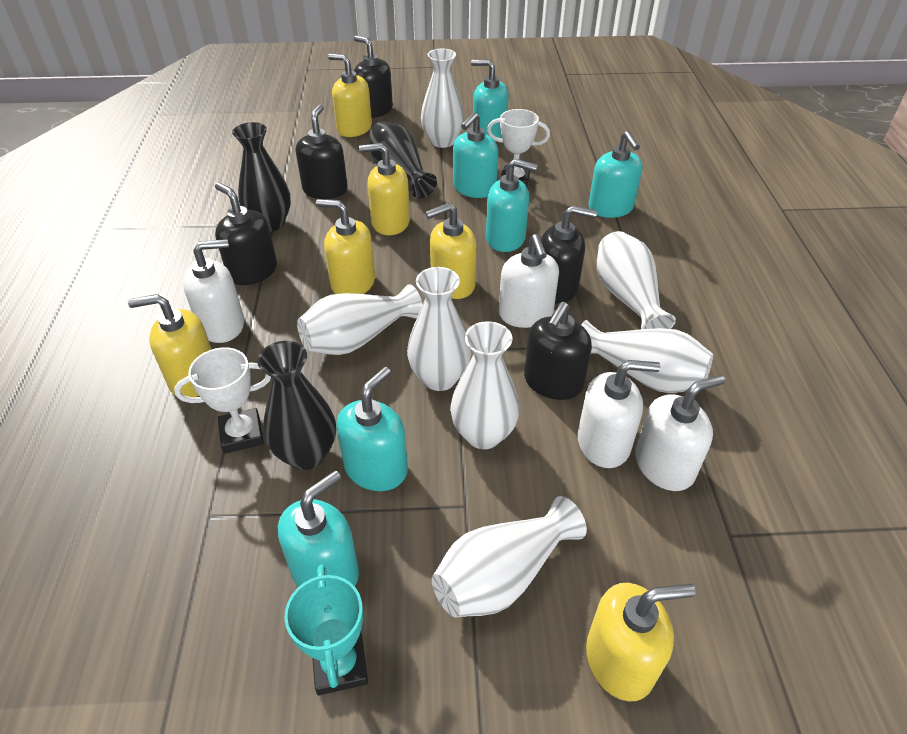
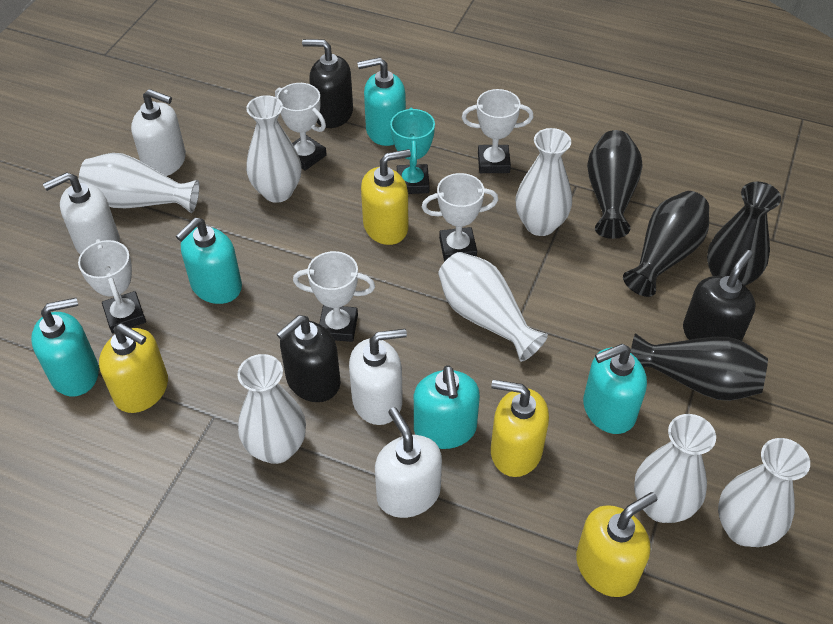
black soap dispenser: [215,183,277,285] [296,104,348,199] [354,36,393,118] [524,302,592,400] [541,205,597,303] = 5 -> [277,315,340,402] [302,39,353,128] [683,250,755,341] = 3
black vase: [232,122,291,232] [257,341,336,470] [369,121,437,198] = 3 -> [587,130,643,239] [623,191,709,297] [630,333,768,401] [707,182,781,286] = 4
turquoise soap dispenser: [278,471,359,587] [336,367,408,491] [453,112,498,198] [471,59,509,142] [486,159,538,252] [589,131,643,218] = 6 -> [31,298,99,396] [176,217,242,304] [357,57,406,146] [414,365,480,449] [583,344,647,434] = 5
white trophy: [174,347,271,454] [487,109,550,187] = 2 -> [78,239,146,333] [275,83,327,171] [293,251,375,342] [422,173,498,261] [462,89,534,173] = 5
yellow soap dispenser: [128,294,212,397] [316,199,375,294] [328,54,372,137] [359,143,410,235] [425,203,477,299] [586,583,696,701] = 6 -> [99,323,168,413] [361,149,411,245] [491,380,549,477] [576,492,657,597] = 4

